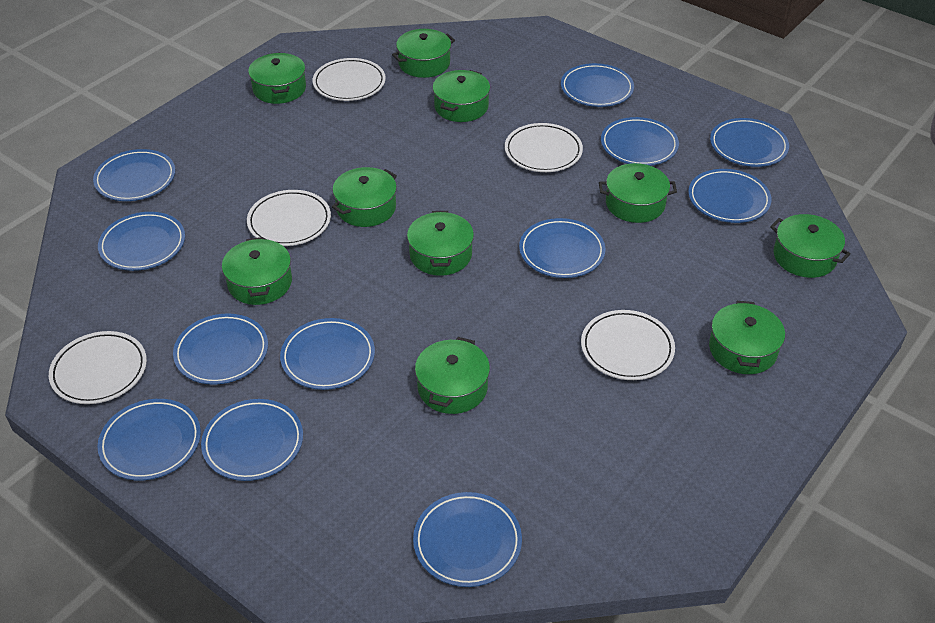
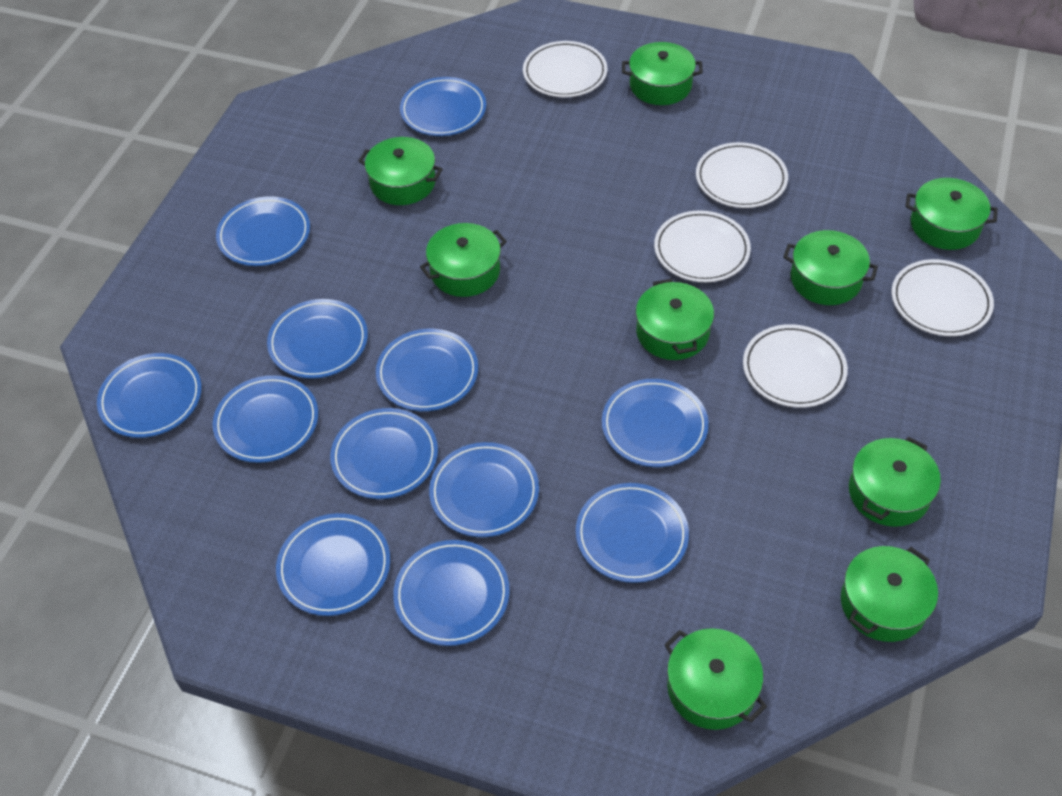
green pot: [222,237,292,305] [248,52,306,104] [332,167,397,227] [392,29,455,78] [407,211,474,276] [415,337,490,414] [433,70,490,122] [599,163,677,223] [709,301,785,374] [770,214,851,278] = 10 -> [358,137,443,205] [420,223,507,297] [622,42,703,105] [636,279,714,360] [664,628,767,730] [783,230,878,305] [841,546,938,642] [849,436,941,527] [906,178,998,250] = 9

